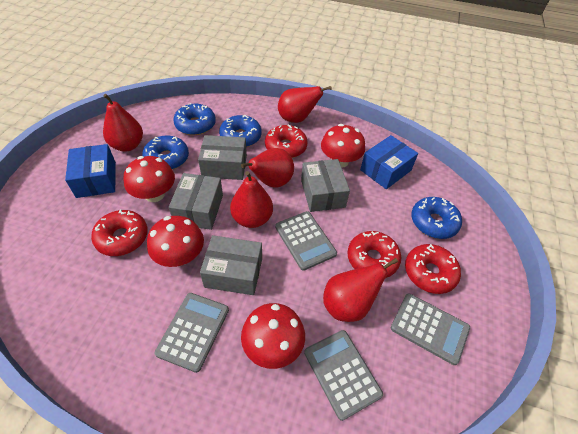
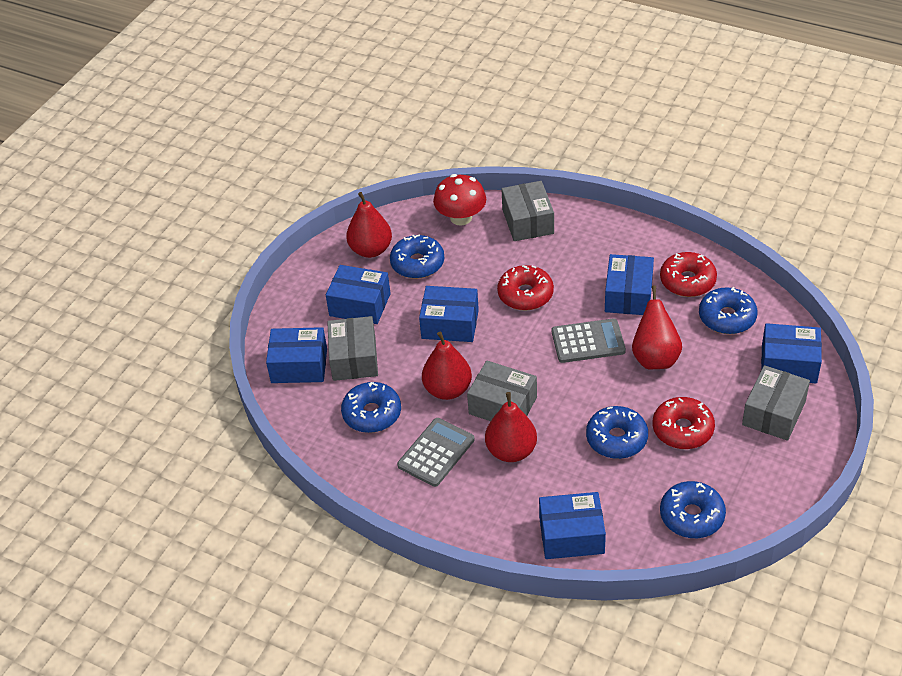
blue box: [65,144,116,198] [360,135,418,189] = 2 -> [266,327,327,383] [326,265,391,324] [419,286,479,342] [539,492,606,559] [605,254,654,315] [761,323,822,383] = 6
blue donut: [142,135,189,170] [173,103,216,135] [219,115,261,147] [411,197,462,239] = 4 -> [341,382,401,433] [390,235,444,279] [586,406,648,459] [660,481,726,538] [699,287,758,334] = 5
grey calculator: [154,293,229,373] [275,211,337,271] [304,330,383,421] [391,293,470,365] = 4 -> [397,418,475,487] [552,318,626,363] = 2
red donut: [91,209,148,256] [265,125,308,158] [347,231,401,278] [405,244,461,294] = 4 -> [497,265,554,310] [653,397,715,449] [660,252,717,297] = 3
red mushroom: [124,156,175,202] [147,216,204,267] [241,303,305,369] [321,124,365,168] = 4 -> [433,174,486,226] = 1
red pear: [103,94,143,151] [230,171,273,228] [241,148,294,188] [278,86,332,123] [323,258,398,322] = 5 -> [346,192,392,258] [422,332,472,400] [485,392,537,462] [632,286,682,369] = 4

